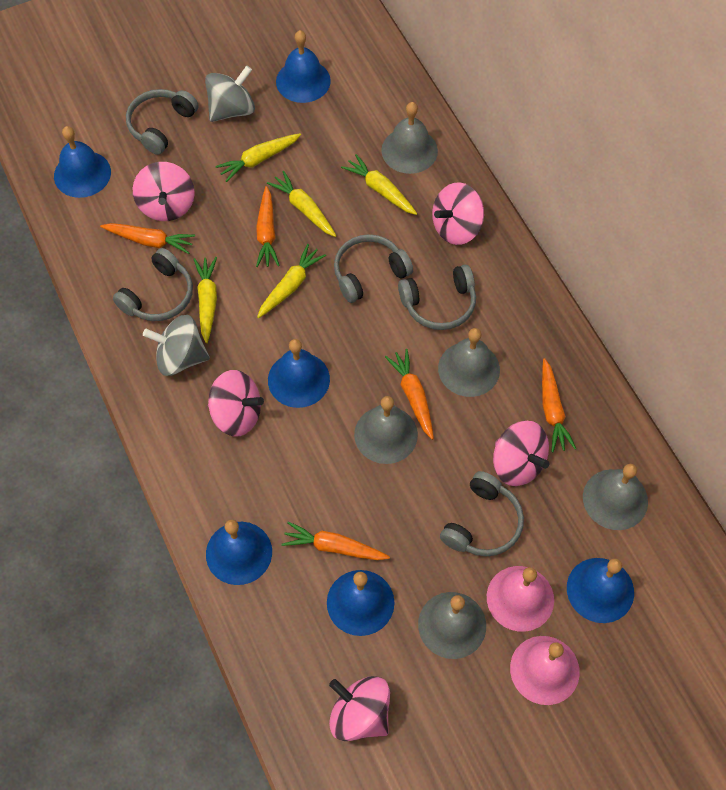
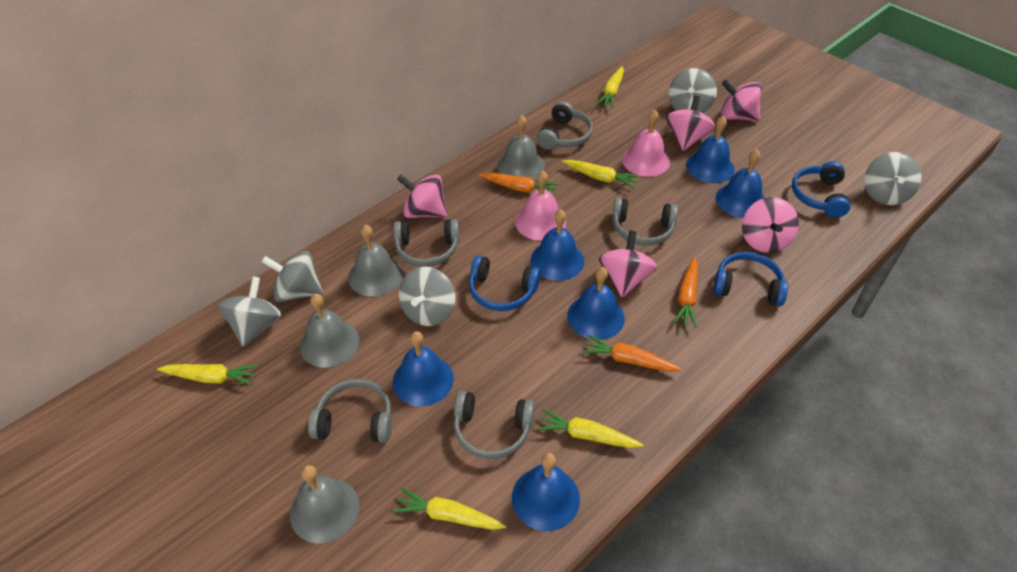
blue headphones: none = 0 -> [469,255,541,311] [713,252,788,306] [792,161,850,218] = 3
grey bell: [354,396,418,464] [381,102,438,174] [418,592,486,659] [438,328,500,397] [583,464,648,530] = 5 -> [290,465,360,544] [300,294,359,368] [348,225,403,297] [497,115,545,180] = 4
grey spinning top: [143,315,210,376] [205,65,255,122] = 2 -> [218,276,282,347] [261,251,323,302] [399,267,456,326] [669,68,717,113] [864,152,921,205] = 5
orange carrot: [100,223,195,254] [256,186,280,267] [281,521,390,560] [385,349,434,440] [542,358,576,452] = 5 -> [479,173,559,196] [582,335,681,372] [673,257,698,328] = 3

